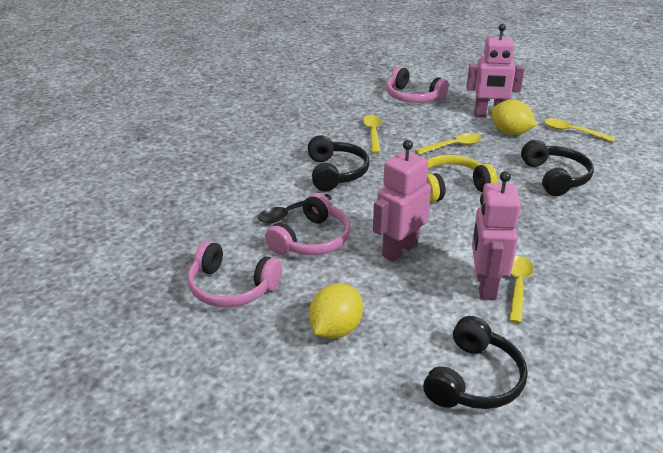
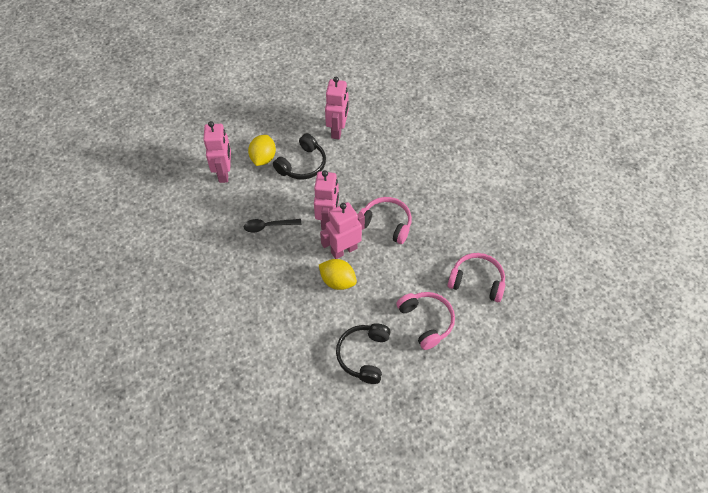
black headphones: [308,135,370,191] [423,316,528,409] [521,140,594,196] = 3 -> [273,133,326,180] [336,323,390,384] = 2
pink robot: [373,140,431,262] [467,24,524,117] [472,171,521,300] = 3 -> [203,121,231,183] [314,170,339,230] [320,202,365,259] [325,77,349,139] = 4
yellow headphones: [427,155,498,202] = 1 -> none = 0
yellow spoon: [363,115,381,153] [415,133,482,155] [509,256,533,323] [544,118,615,142] = 4 -> none = 0

